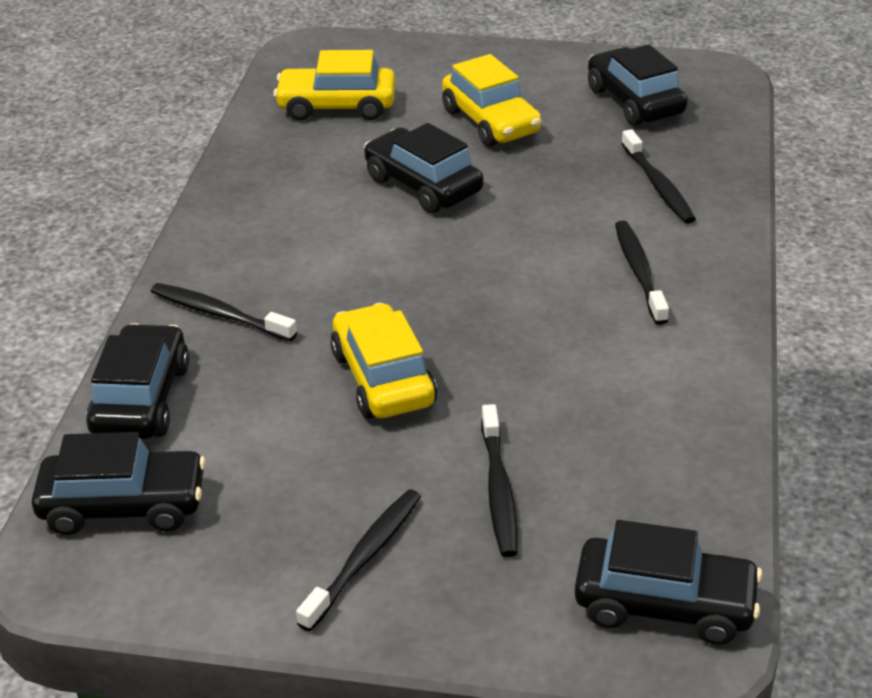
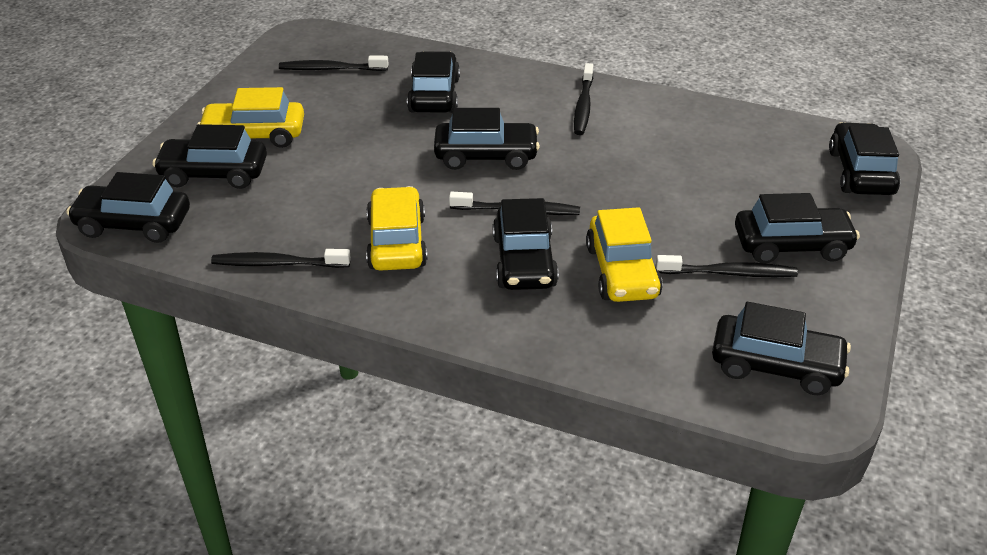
black car: [32,432,206,535] [86,323,190,439] [364,123,483,213] [574,520,763,645] [588,44,687,126] = 5 -> [66,172,190,243] [152,124,267,189] [407,51,460,113] [434,108,540,170] [493,198,559,290] [712,302,851,395] [735,193,860,263] [829,122,900,195] = 8

